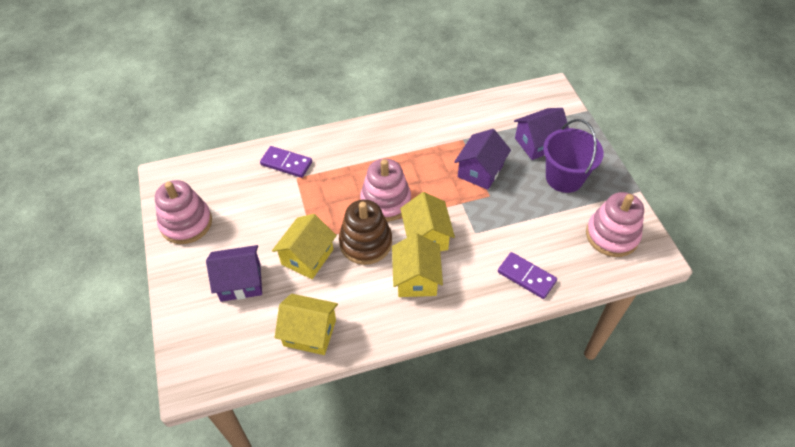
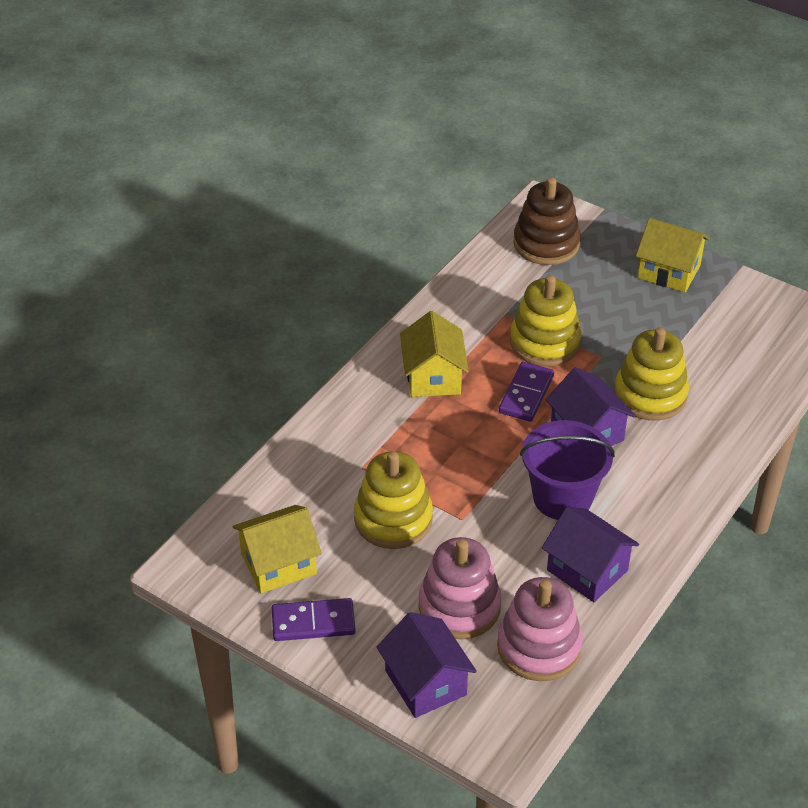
pink stacking toy: [155,180,212,244] [360,159,411,222] [586,192,644,257] = 3 -> [419,537,502,640] [497,577,583,681] = 2
yellow house: [272,214,337,279] [274,294,338,355] [392,233,443,297] [400,192,455,251] = 4 -> [232,505,322,594] [400,311,469,397] [636,218,710,292] = 3
yellow stacking toy: none = 0 -> [354,451,433,549] [510,275,582,366] [614,327,689,421] = 3

